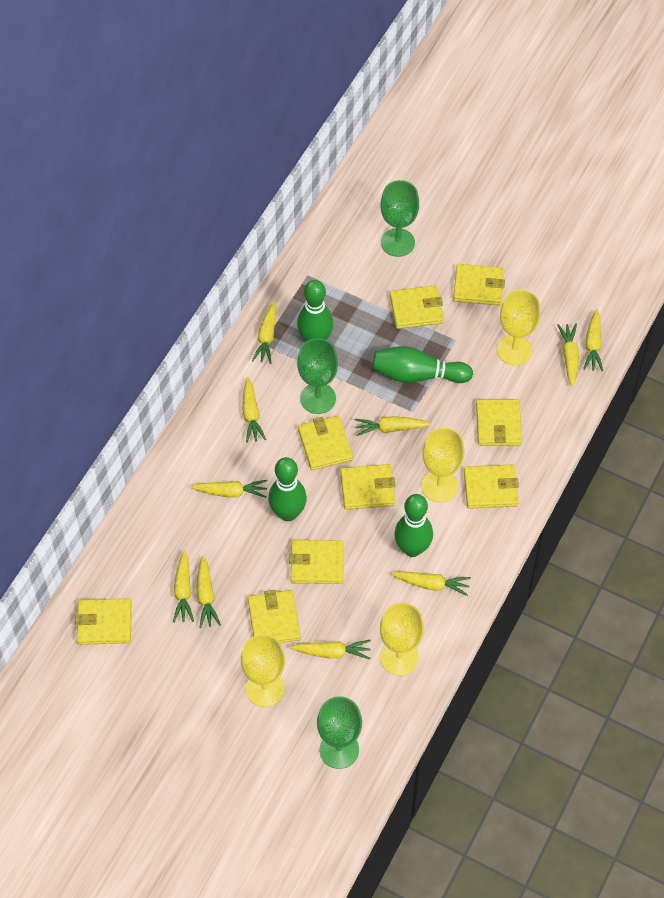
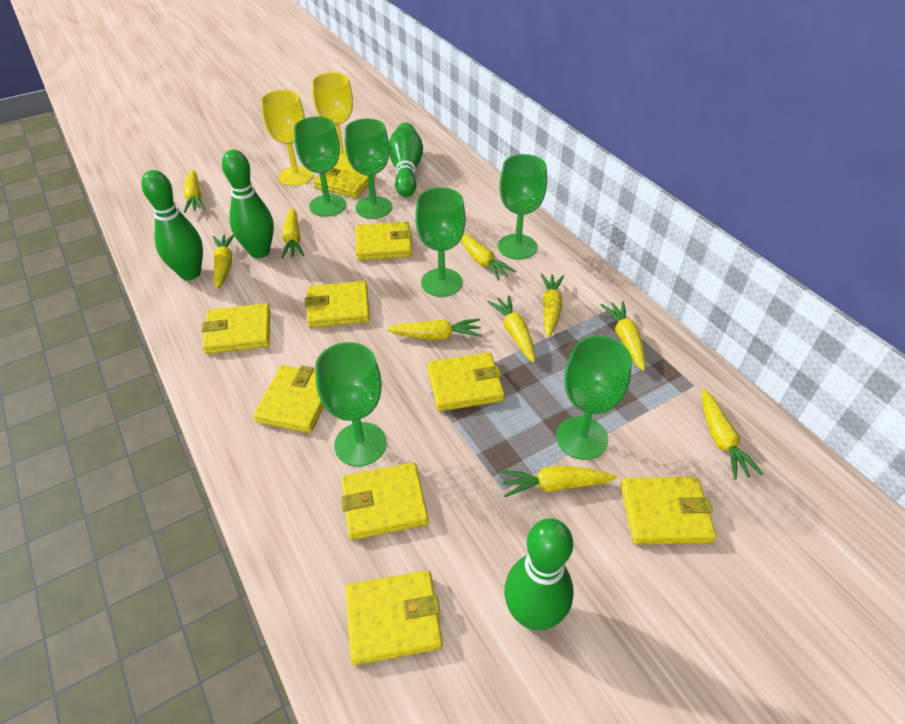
green goblet: [297,338,338,414] [317,696,362,769] [381,180,419,257] = 3 -> [294,116,346,217] [315,342,387,466] [345,118,392,219] [415,187,466,297] [498,154,547,260] [556,336,632,460] = 6
yellow goblet: [241,634,285,707] [380,602,424,676] [422,427,464,503] [497,289,540,365] = 4 -> [261,90,314,186] [312,72,353,164] = 2

